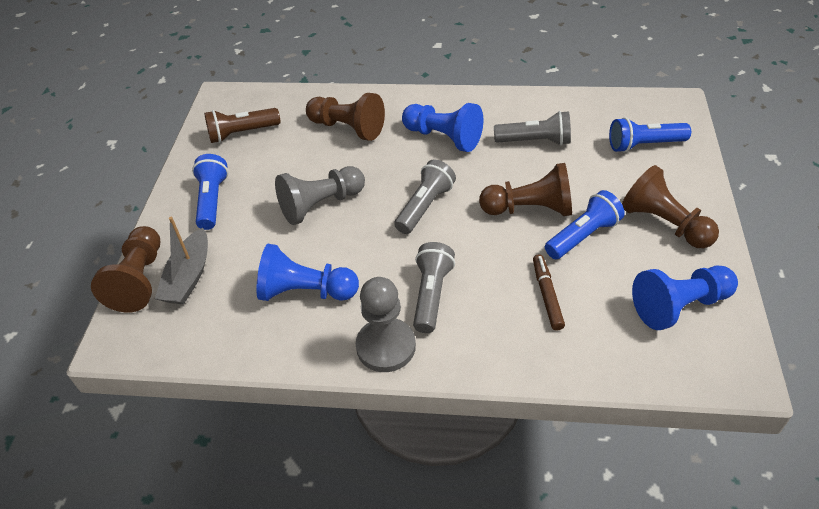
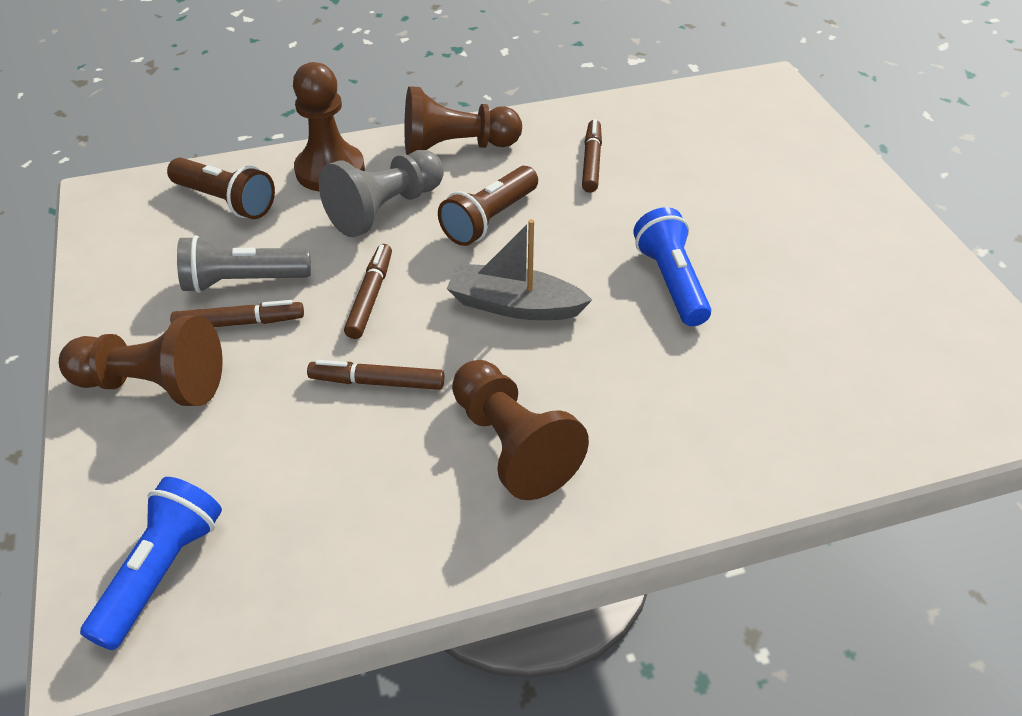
blue flashlight: [192,154,228,230] [545,190,625,259] [609,117,691,153] = 3 -> [80,477,222,650] [633,207,711,326] = 2
blue pawn: [256,244,359,301] [402,103,483,152] [632,266,738,330] = 3 -> none = 0
brown flashlight: [204,108,281,143] = 1 -> [167,158,275,219] [438,166,538,246] = 2
brown marker: [533,254,565,330] = 1 -> [170,300,304,327] [307,360,444,390] [344,244,392,339] [582,119,602,193] = 4
grey flashlight: [394,160,456,234] [413,242,455,333] [494,111,571,146] = 3 -> [177,235,311,293] = 1
grey pawn: [275,166,365,225] [356,277,416,372] = 2 -> [319,150,444,237] = 1

